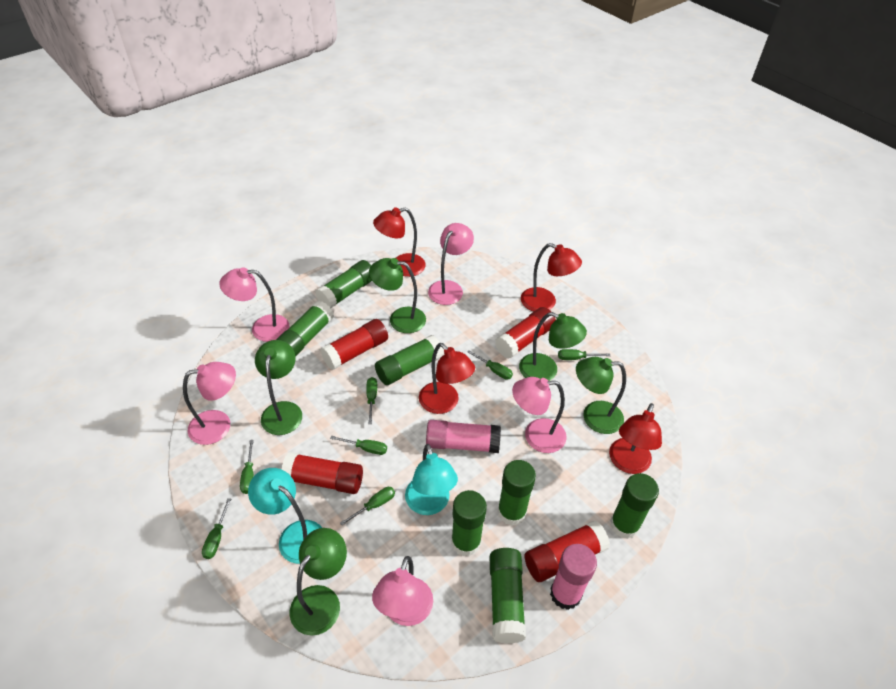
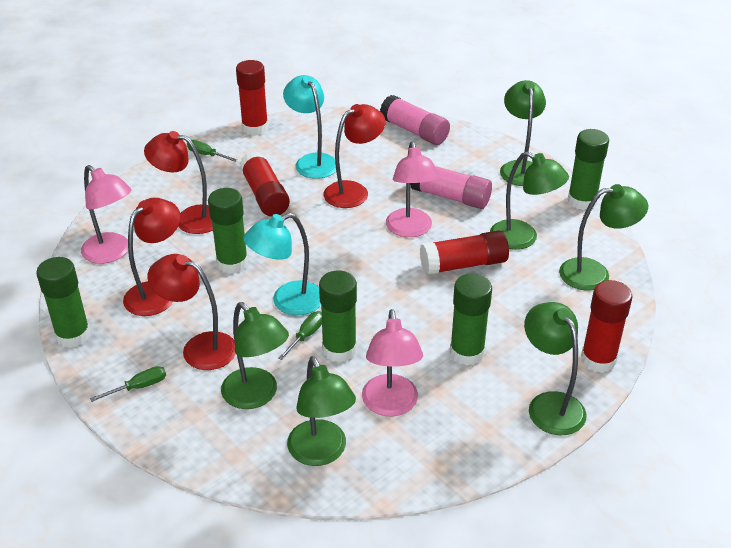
green glue stick: [276,301,334,357] [315,260,372,308] [375,335,444,385] [451,490,487,556] [489,548,526,644] [497,460,536,526] [610,473,659,539] = 7 -> [36,257,90,348] [208,188,248,274] [319,270,357,362] [450,273,492,366] [567,129,609,210] = 5
green lamp: [255,340,302,435] [290,528,347,636] [369,258,426,333] [519,312,587,381] [576,357,626,434] = 5 -> [221,302,289,409] [287,356,356,466] [490,152,569,250] [500,80,546,186] [524,302,587,435] [559,184,648,291] = 6
green screwdriver: [202,498,231,559] [240,440,254,494] [330,436,387,455] [340,487,395,526] [366,377,377,424] [467,350,513,380] [558,349,610,360] = 7 -> [90,366,166,402] [187,140,237,162] [278,311,322,360] = 3
pink lamp: [183,362,236,445] [219,267,289,342] [372,556,433,626] [428,223,474,305] [512,377,566,453] = 5 -> [81,165,131,264] [362,309,423,417] [386,141,439,237] = 3

